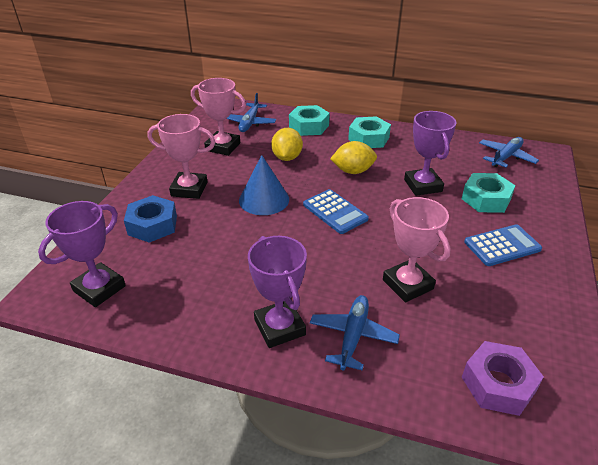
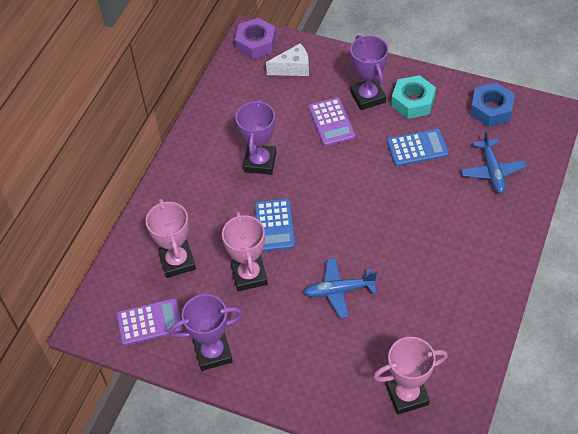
blue cone: [239,155,289,215] = 1 -> none = 0
blue plane: [226,93,276,132] [310,295,400,371] [479,137,539,167] = 3 -> [303,258,377,318] [461,130,526,194] = 2
purple calculator: none = 0 -> [117,298,183,346] [308,97,355,146] = 2
turquoise nut: [289,105,330,136] [348,116,391,148] [462,173,515,213] = 3 -> [391,75,436,119] = 1
white cheese: none = 0 -> [266,43,309,76] = 1
yellow lemon: [271,128,303,161] [330,141,377,174] = 2 -> none = 0

